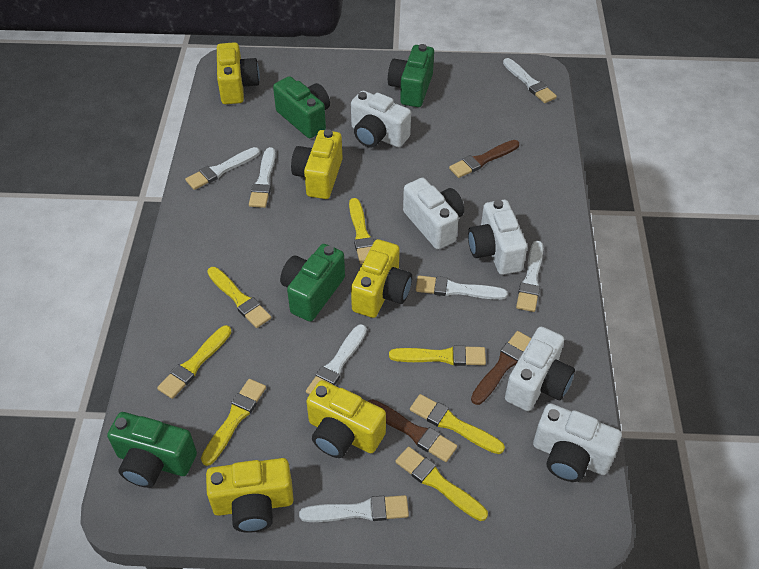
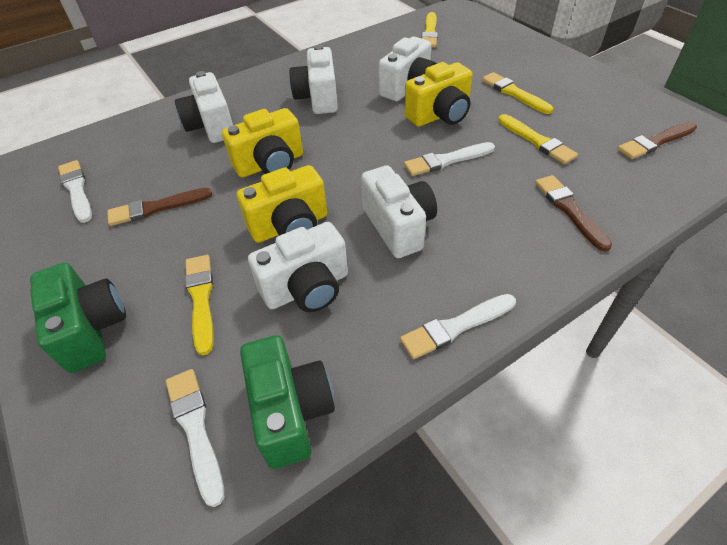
green camera: [107,412,197,488] [273,76,330,138] [280,244,345,322] [388,44,434,107] = 4 -> [30,262,126,373] [240,335,335,469] = 2
white brush: [185,147,260,190] [249,147,275,208] [299,495,409,522] [306,324,367,395] [416,276,508,300] [503,58,557,103] [516,241,543,312] = 7 -> [58,160,92,223] [166,369,224,507] [400,294,516,359] [404,142,495,176] = 4
yellow brush: [157,325,232,399] [201,379,266,466] [207,267,271,328] [349,198,374,264] [389,345,486,366] [395,447,488,521] [410,394,505,454] = 7 -> [185,255,213,356] [421,12,438,48] [482,72,553,114] [498,114,578,164] = 4
yellow camera: [206,458,294,533] [217,42,260,104] [291,129,343,199] [306,380,386,458] [351,239,412,318] = 5 -> [222,108,303,178] [237,165,327,243] [405,62,473,127] = 3

